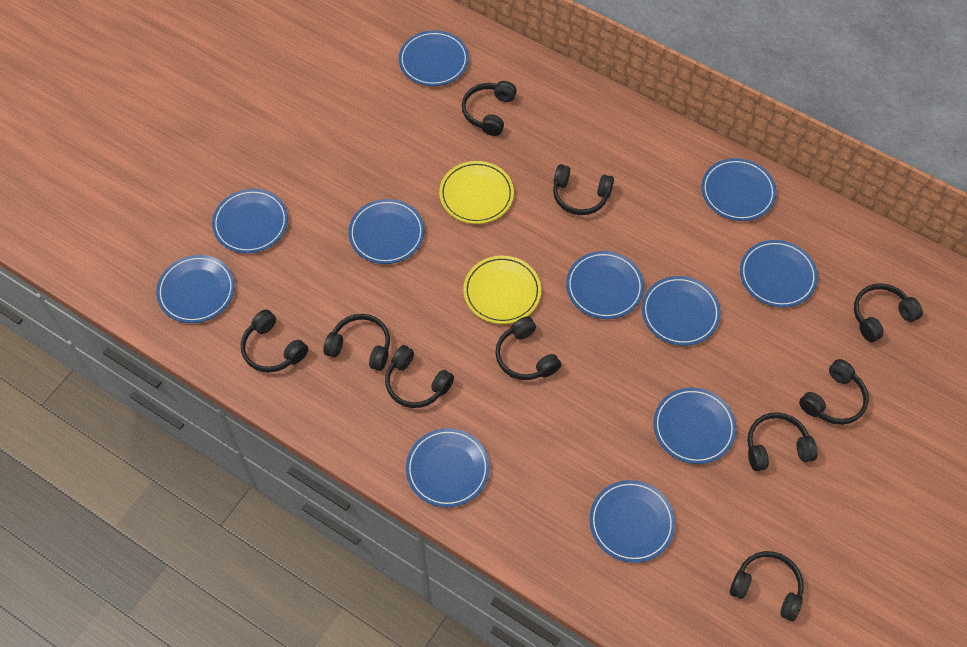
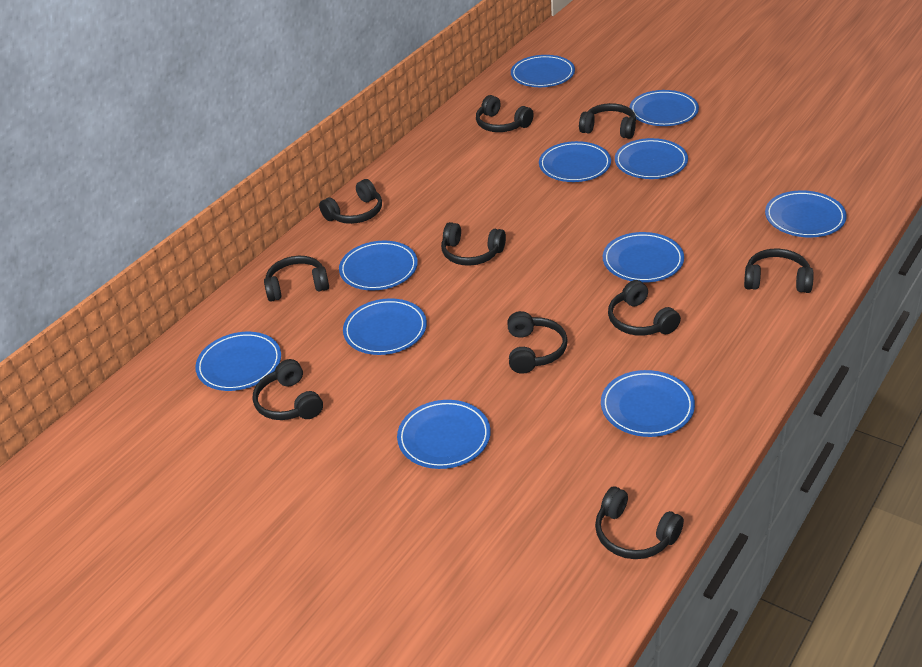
yellow plate: [439,161,514,224] [463,256,541,324] = 2 -> none = 0

